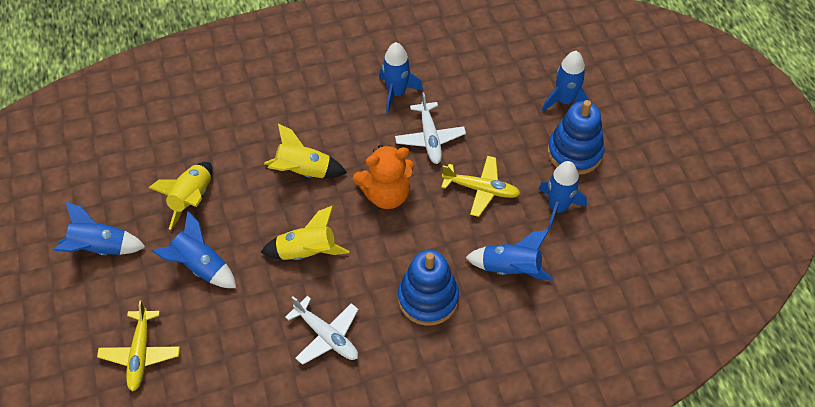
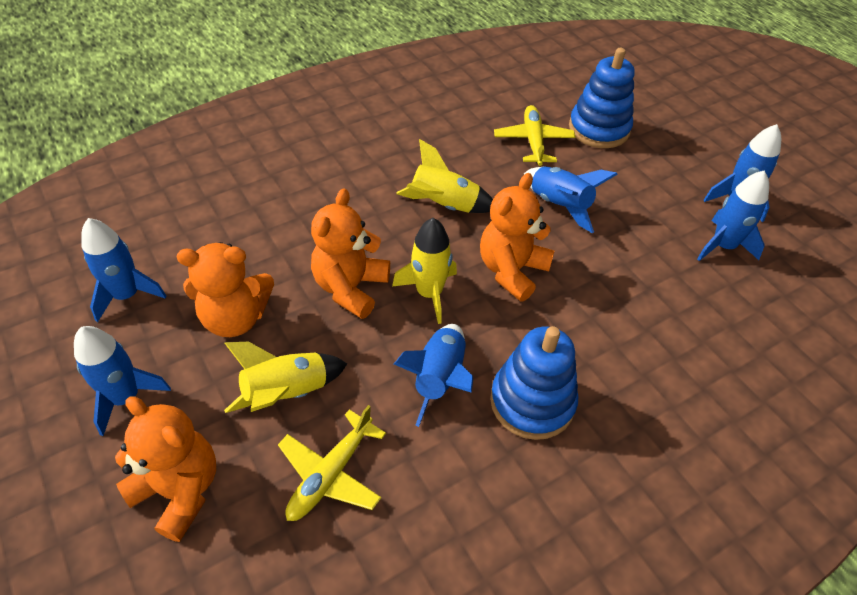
orange teddy bear: [353,145,414,209] = 1 -> [115,396,216,542] [177,242,274,337] [311,188,390,319] [480,173,555,302] = 4
white plane: [285,296,359,365] [395,92,466,164] = 2 -> none = 0

